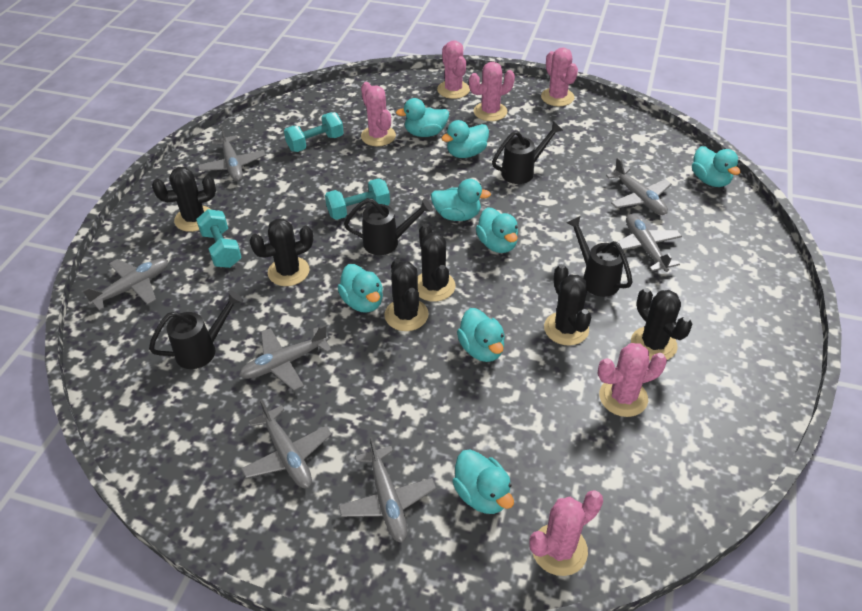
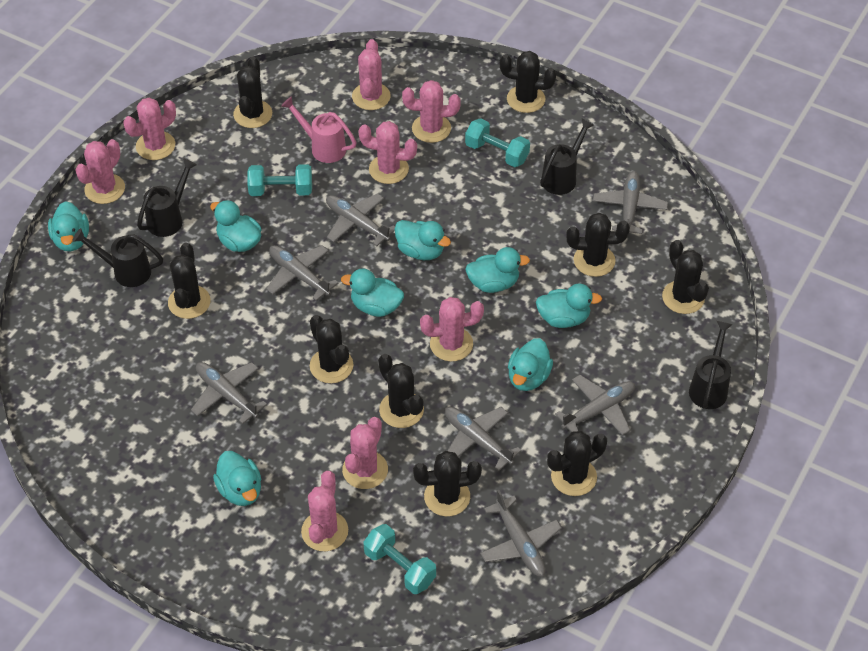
black cactus: [152,167,216,232] [250,218,313,286] [384,259,429,331] [418,224,456,302] [544,264,591,346] [631,288,692,361] = 6 -> [168,243,211,319] [233,57,272,128] [310,315,354,383] [378,354,424,428] [413,451,482,516] [500,51,556,113] [547,431,607,496] [566,213,630,277] [662,240,709,314] = 9
pink cactus: [361,82,396,146] [437,40,470,99] [469,62,515,121] [530,490,603,576] [541,47,578,106] [598,343,667,417] = 6 -> [75,139,125,204] [123,98,176,160] [301,471,348,551] [342,417,388,489] [352,39,391,110] [359,121,417,184] [402,80,461,143] [420,297,484,361] = 8
pink watering can: none = 0 -> [281,96,357,163] = 1

